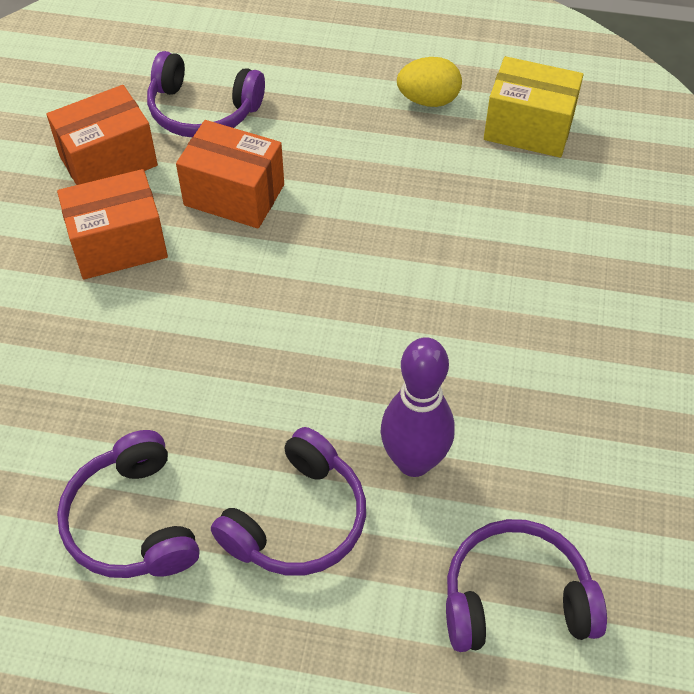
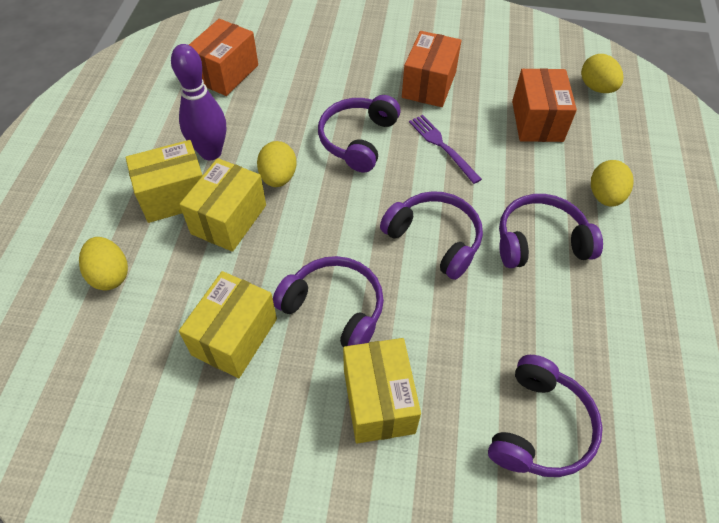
purple fork: none = 0 -> [409,115,482,184] = 1
purple headphones: [57,430,199,578] [147,51,265,137] [211,427,366,576] [446,519,607,652] = 4 -> [273,256,384,347] [318,95,401,172] [380,191,483,280] [488,355,603,477] [499,194,603,268] = 5
yellow box: [484,56,583,158] = 1 -> [126,140,203,223] [179,271,277,378] [180,158,266,252] [343,338,421,443] = 4
yellow egg: [397,57,462,107] = 1 -> [79,237,128,290] [257,141,297,187] [581,54,624,93] [591,160,634,207] = 4

